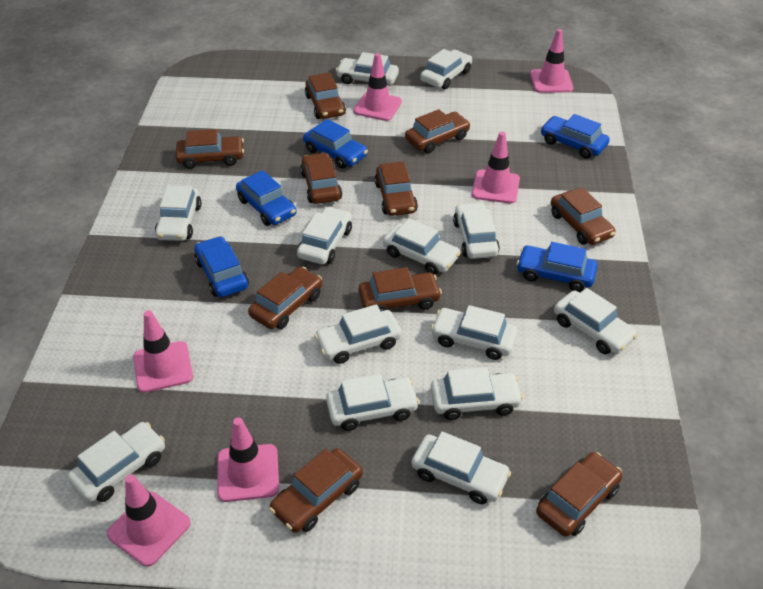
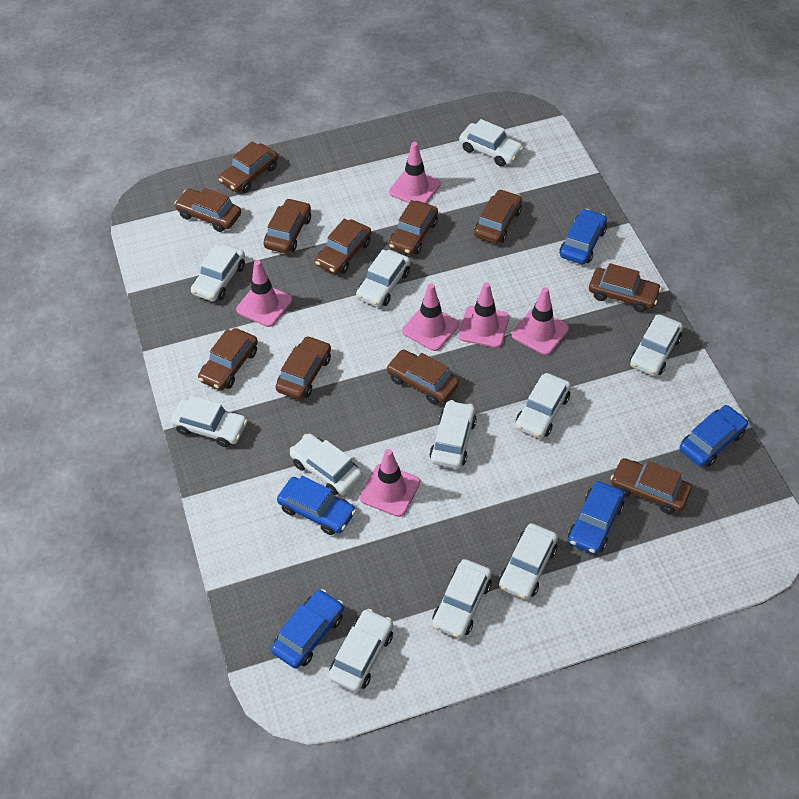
brown car: [175,129,244,169] [248,267,322,329] [269,448,363,533] [300,153,342,204] [305,73,346,119] [359,267,442,311] [375,162,418,216] [405,109,471,153] [536,452,622,537] [551,187,616,245] = 10 -> [174,188,241,232] [198,328,258,390] [219,141,278,193] [264,198,311,254] [276,336,331,400] [315,219,371,274] [386,350,459,404] [388,200,438,255] [474,189,522,244] [589,263,662,312] [611,458,692,514] = 11
white car: [67,422,165,502] [155,186,201,241] [297,206,352,264] [314,304,402,364] [326,374,419,431] [336,52,399,86] [383,218,460,275] [412,431,511,504] [420,49,472,89] [431,305,518,360] [431,367,523,420] [453,202,500,259] [554,288,638,354] = 13 -> [171,395,248,447] [191,244,245,302] [289,434,362,495] [328,609,393,693] [356,250,410,307] [429,400,477,469] [432,559,492,638] [459,119,524,167] [499,523,558,600] [515,373,571,439] [630,314,683,376] = 11

